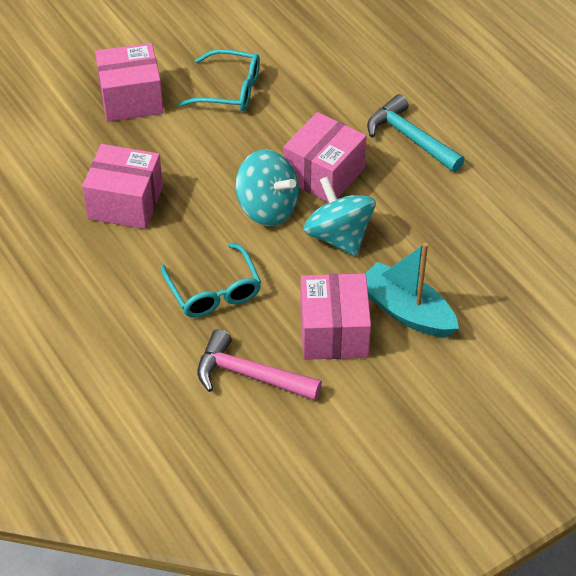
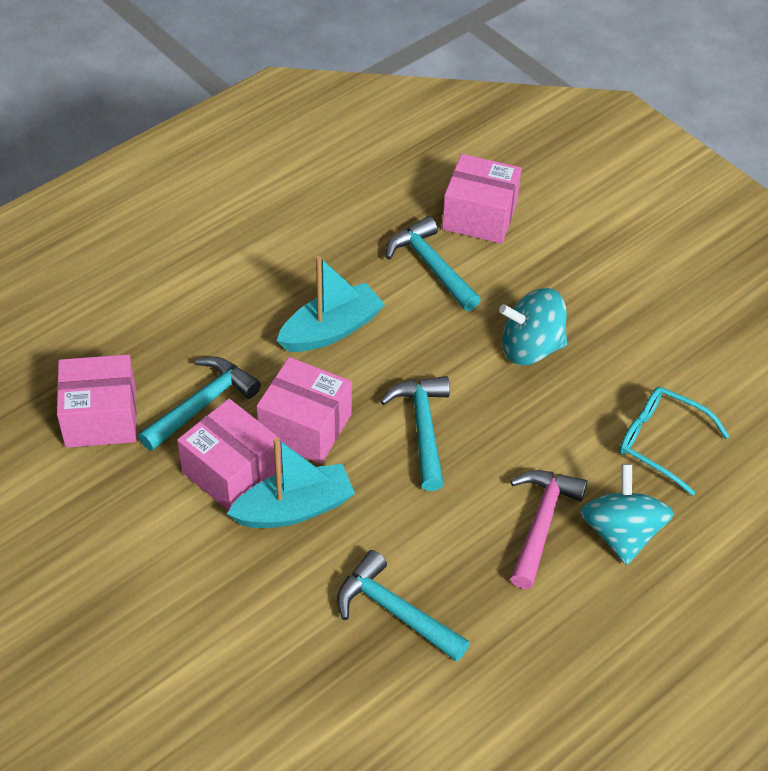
turquoise boat: [365,243,459,337] = 1 -> [227,437,355,528] [277,256,385,352] = 2
turquoise glasses: [160,243,261,318] [178,49,260,111] = 2 -> [619,387,730,496] = 1
turquoise hammer: [367,94,465,172] = 1 -> [138,357,261,451] [337,550,470,662] [380,376,450,491] [386,216,481,311] = 4

